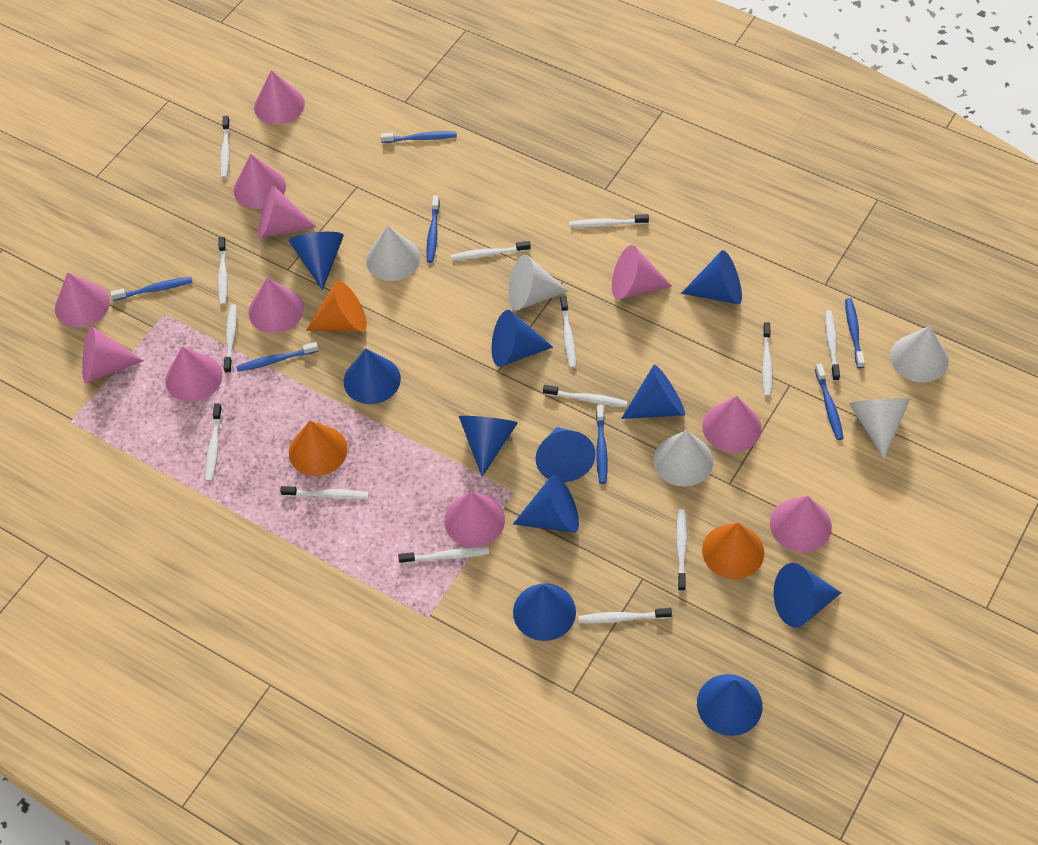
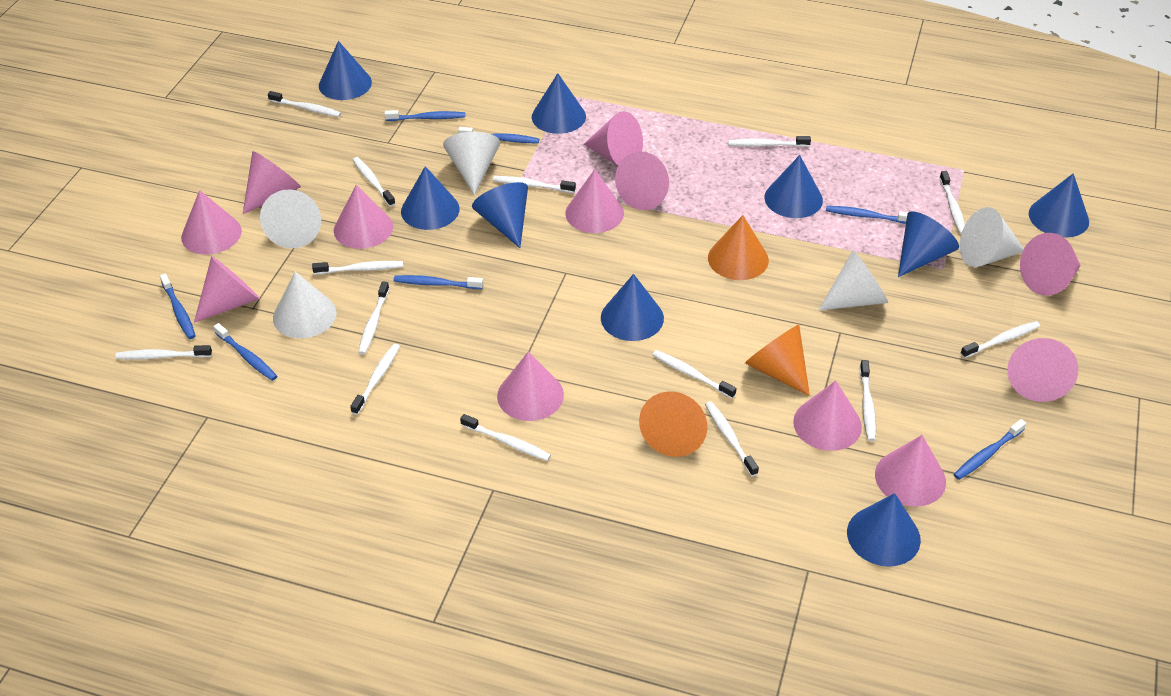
blue cone: [289,232,344,290] [344,348,401,404] [459,416,518,477] [492,310,553,367] [513,475,579,533] [513,584,576,641] [535,427,596,482] [621,365,685,419] [681,250,742,304] [697,674,763,736] [774,563,842,627] = 11 -> [319,41,372,100] [401,166,459,230] [472,182,528,248] [532,73,586,134] [601,274,664,341] [764,155,823,218] [847,493,921,567] [898,211,959,277] [1029,173,1089,238] = 9
pink cone: [55,273,110,328] [82,326,144,383] [165,346,222,402] [233,154,286,209] [248,278,304,333] [254,70,305,125] [258,186,316,238] [445,491,505,547] [612,245,672,300] [702,396,762,453] [770,496,832,553] = 11 -> [181,190,242,254] [194,256,260,323] [243,151,301,214] [334,184,393,249] [497,352,564,421] [565,169,624,233] [584,111,643,165] [615,151,669,210] [793,381,862,451] [875,435,946,507] [1007,338,1078,402] [1020,233,1081,296] = 12

